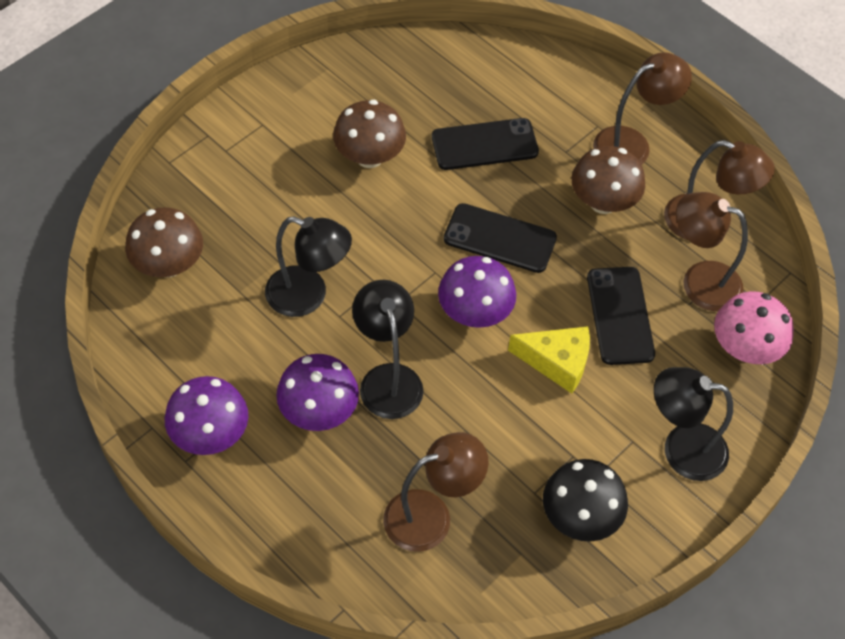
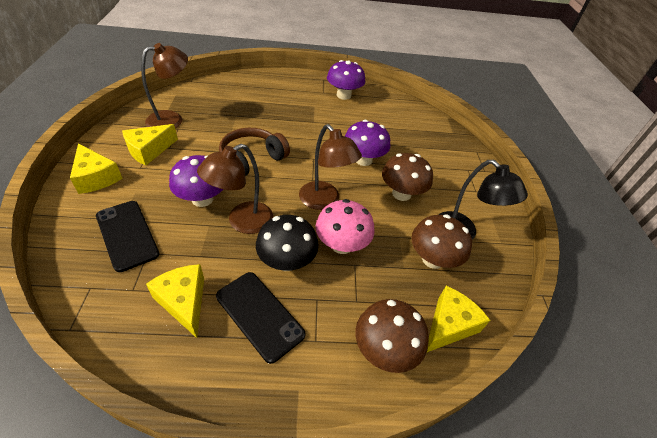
black lamp: [265,216,352,317] [352,280,424,419] [654,367,733,481] = 3 -> [439,160,528,240] = 1
black phone: [432,118,539,170] [444,203,557,273] [587,267,655,365] = 3 -> [96,201,160,272] [216,272,305,364] = 2
brown headphones: none = 0 -> [219,128,290,176] = 1
brown lamp: [383,432,489,552] [593,52,692,165] [664,140,775,240] [676,192,748,311] = 4 -> [141,43,188,128] [197,144,273,234] [299,124,362,210] = 3
yellow cheese: [508,326,590,394] = 1 -> [70,144,122,194] [122,124,178,166] [146,264,204,338] [427,286,490,352] = 4

